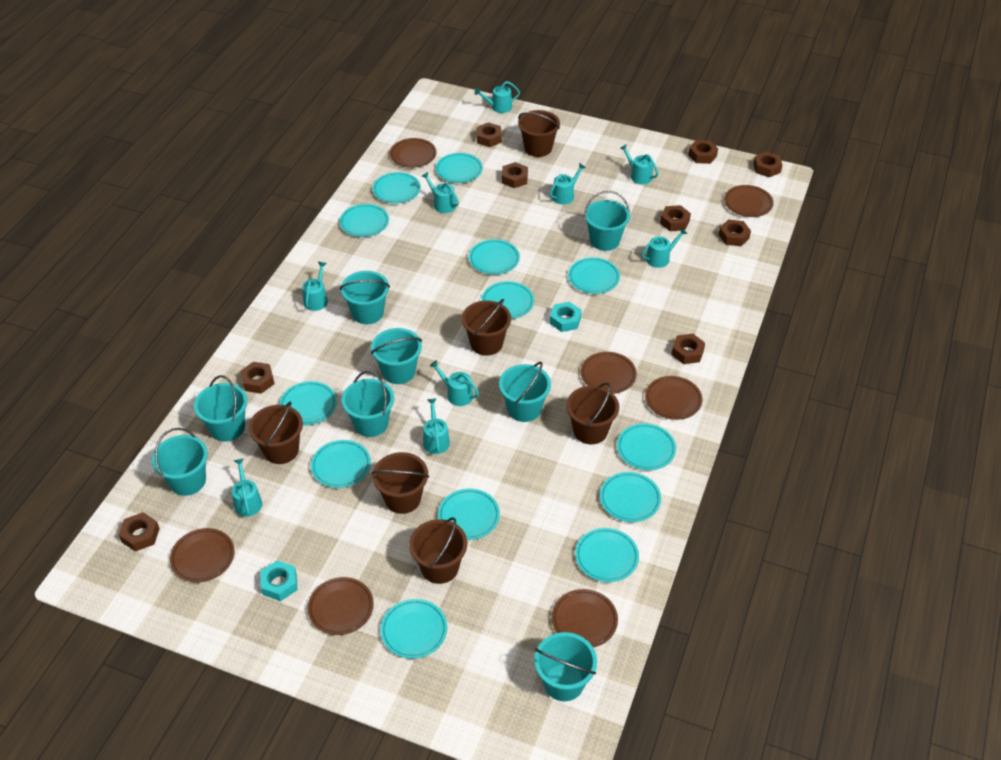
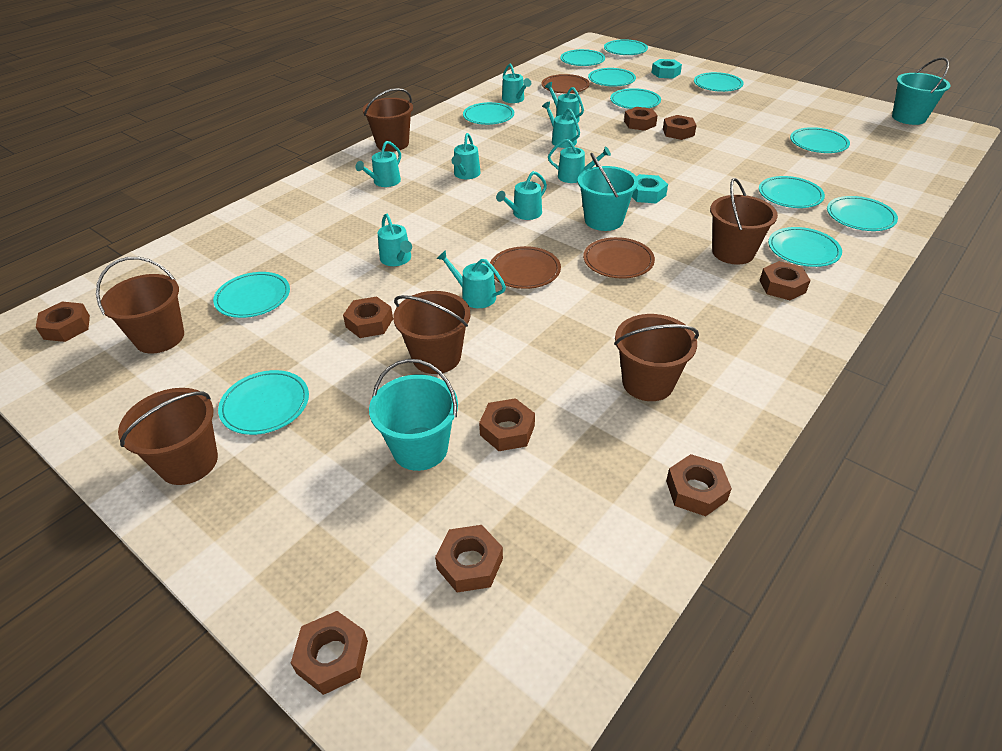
brown plate: [170,528,235,583] [307,577,374,635] [390,138,437,168] [552,589,618,647] [581,352,637,394] [645,376,702,420] [724,185,774,217] = 7 -> [490,246,561,289] [542,74,590,93] [583,237,655,279] = 3
turquoise bucket: [152,428,208,496] [194,375,248,442] [340,271,390,324] [341,371,394,437] [371,328,422,384] [499,362,551,422] [534,632,597,701] [584,191,630,251] = 8 -> [369,359,458,471] [578,152,638,231] [892,57,951,125] = 3
turquoise plate: [279,381,337,425] [311,440,371,488] [339,204,389,237] [372,172,421,204] [381,599,447,659] [435,153,483,183] [438,488,500,540] [469,239,520,275] [481,281,534,319] [568,257,620,294] [575,528,639,582] [600,472,661,522] [617,423,676,470] = 13 -> [213,272,290,318] [218,370,309,435] [463,102,514,125] [560,49,605,66] [588,68,636,87] [604,39,648,55] [610,88,661,109] [694,72,744,92] [759,176,825,208] [768,227,842,267] [790,127,850,153] [827,196,898,231] = 12

